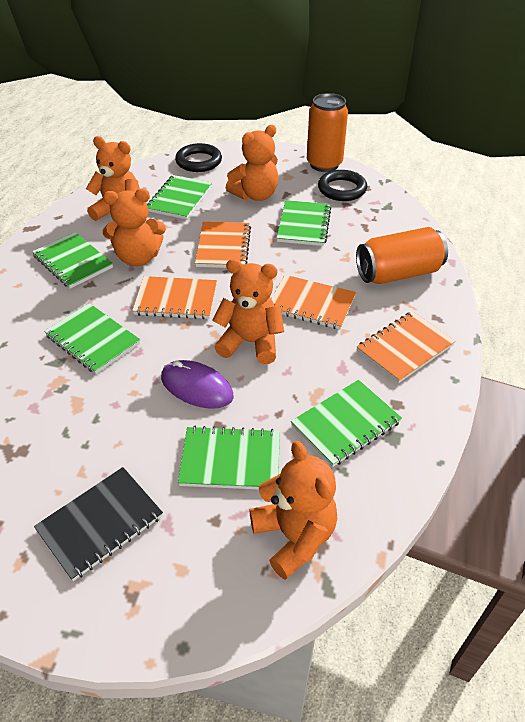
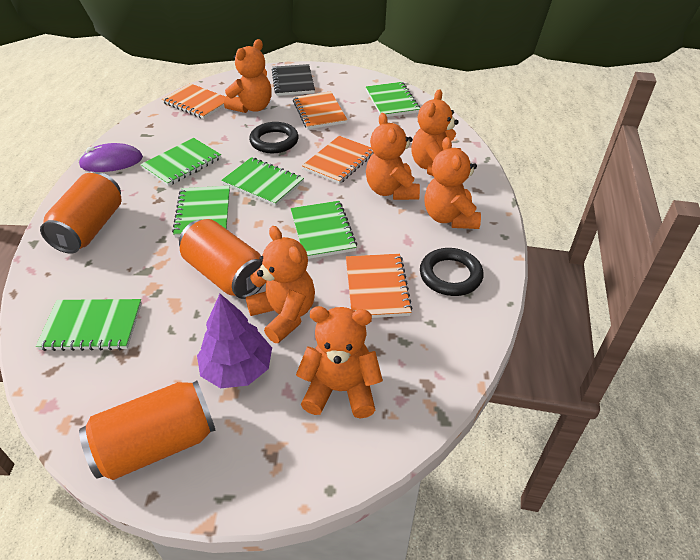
orange can: [307,93,348,172] [356,227,448,284] = 2 -> [40,172,122,254] [79,381,216,480] [179,219,263,299] = 3
orange teddy bear: [86,136,140,221] [103,189,166,266] [212,259,284,364] [226,125,278,201] [249,441,337,580] = 5 -> [224,39,272,113] [246,226,315,343] [296,306,383,419] [366,113,420,200] [411,89,461,176] [424,137,481,229] = 6
purple tree: none = 0 -> [197,294,272,388] = 1

